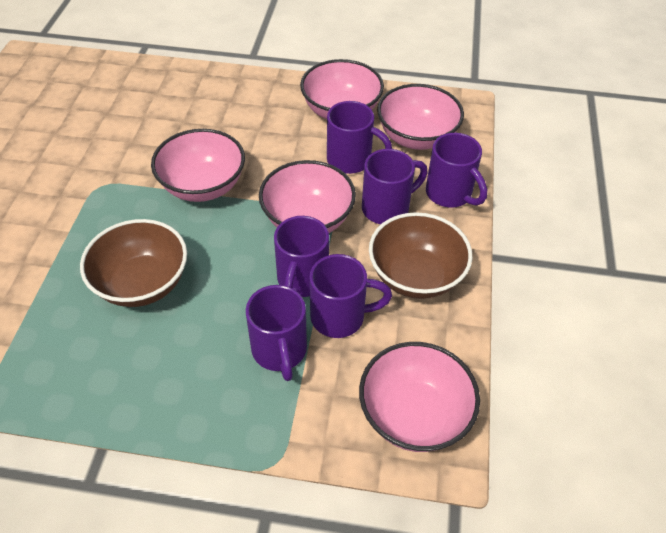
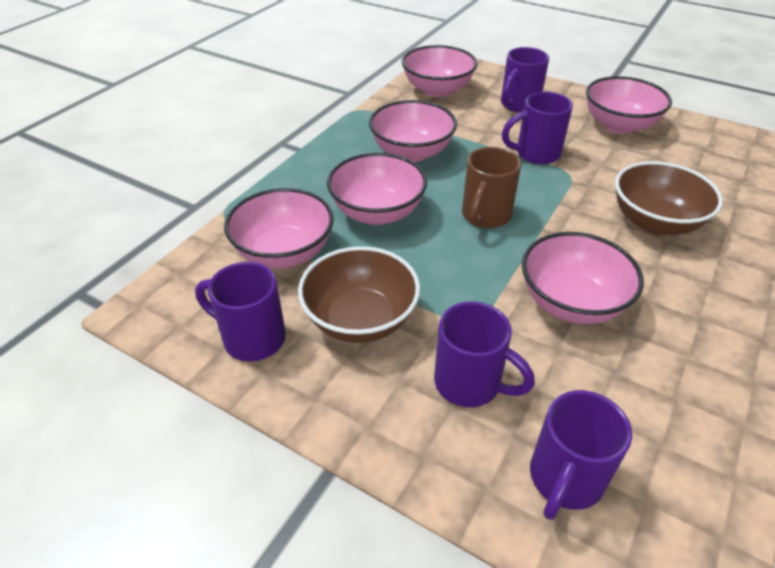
brown mug: none = 0 -> [462,147,521,228] = 1
pink bowl: [151,129,245,202] [259,160,356,233] [300,59,384,119] [359,342,480,452] [377,84,464,150] = 5 -> [224,188,334,268] [327,153,427,225] [369,100,457,162] [402,45,477,97] [522,232,644,324] [586,76,672,134] = 6
purple mug: [246,285,307,381] [274,216,329,297] [309,254,392,338] [327,101,392,174] [362,149,427,224] [426,133,487,208] = 6 -> [195,262,286,361] [434,302,535,407] [501,47,549,113] [502,92,573,165] [530,390,632,520] = 5

